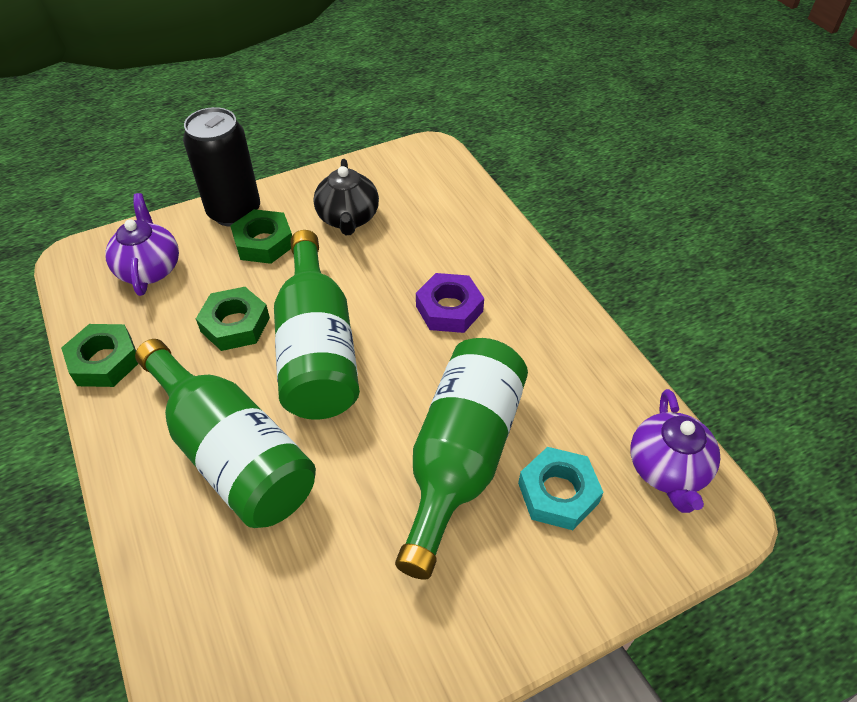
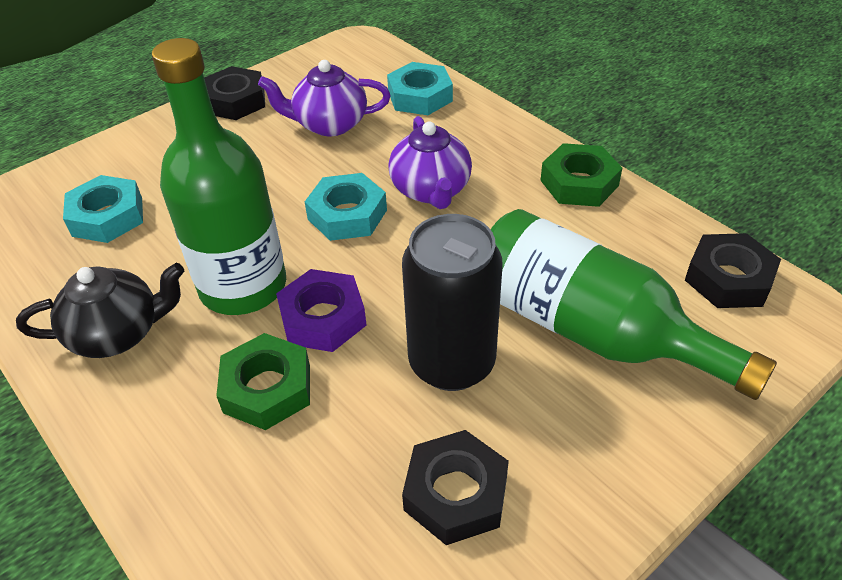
black nut: none = 0 -> [204,66,265,120] [402,430,509,545] [685,233,781,308] = 3
green bottle: [135,339,316,528] [274,230,360,420] [395,338,528,580] = 3 -> [152,38,286,315] [490,209,777,400] = 2
green nut: [61,324,139,387] [196,287,270,351] [230,209,292,264] = 3 -> [216,333,310,430] [540,143,622,207] = 2
turquoise nut: [518,447,604,530] = 1 -> [63,175,143,243] [305,173,387,241] [387,62,453,115] = 3

